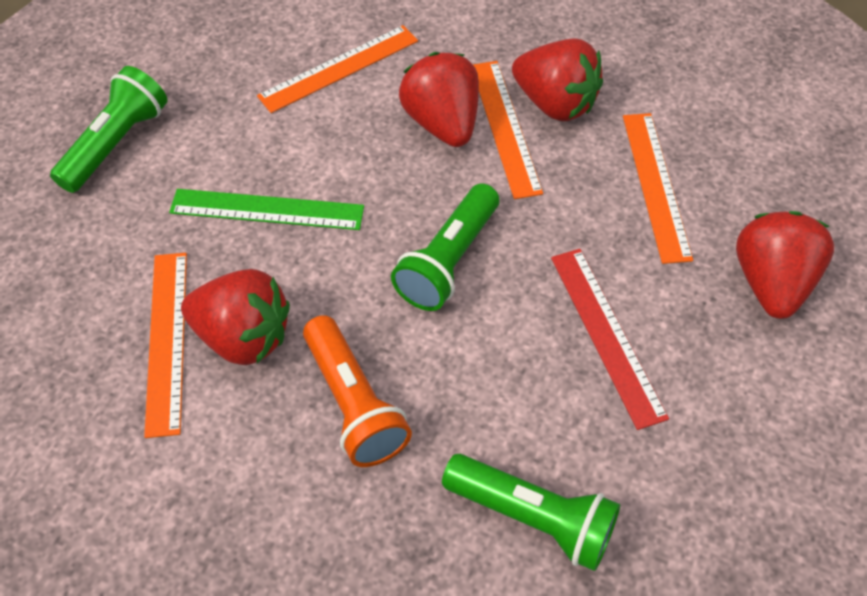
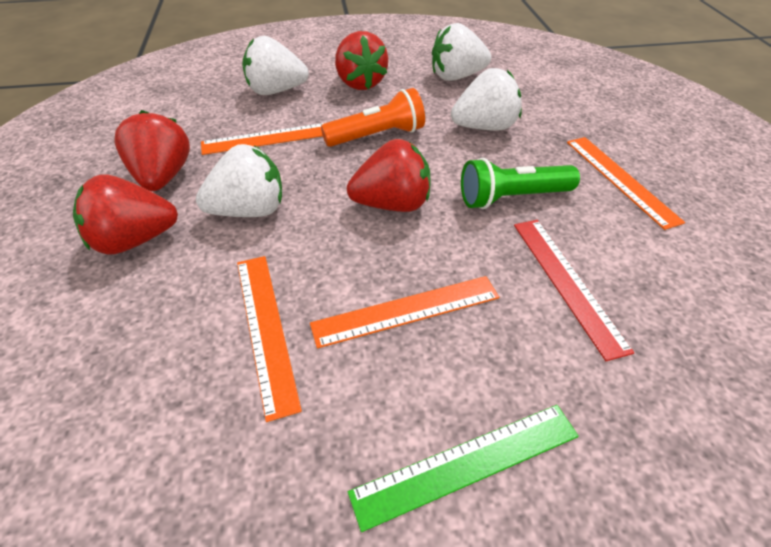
green flashlight: [50,66,167,193] [391,183,499,311] [442,454,620,571] = 3 -> [461,158,580,209] = 1
white strawberry: none = 0 -> [196,144,282,217] [242,36,309,95] [432,23,491,81] [451,68,522,131] = 4

